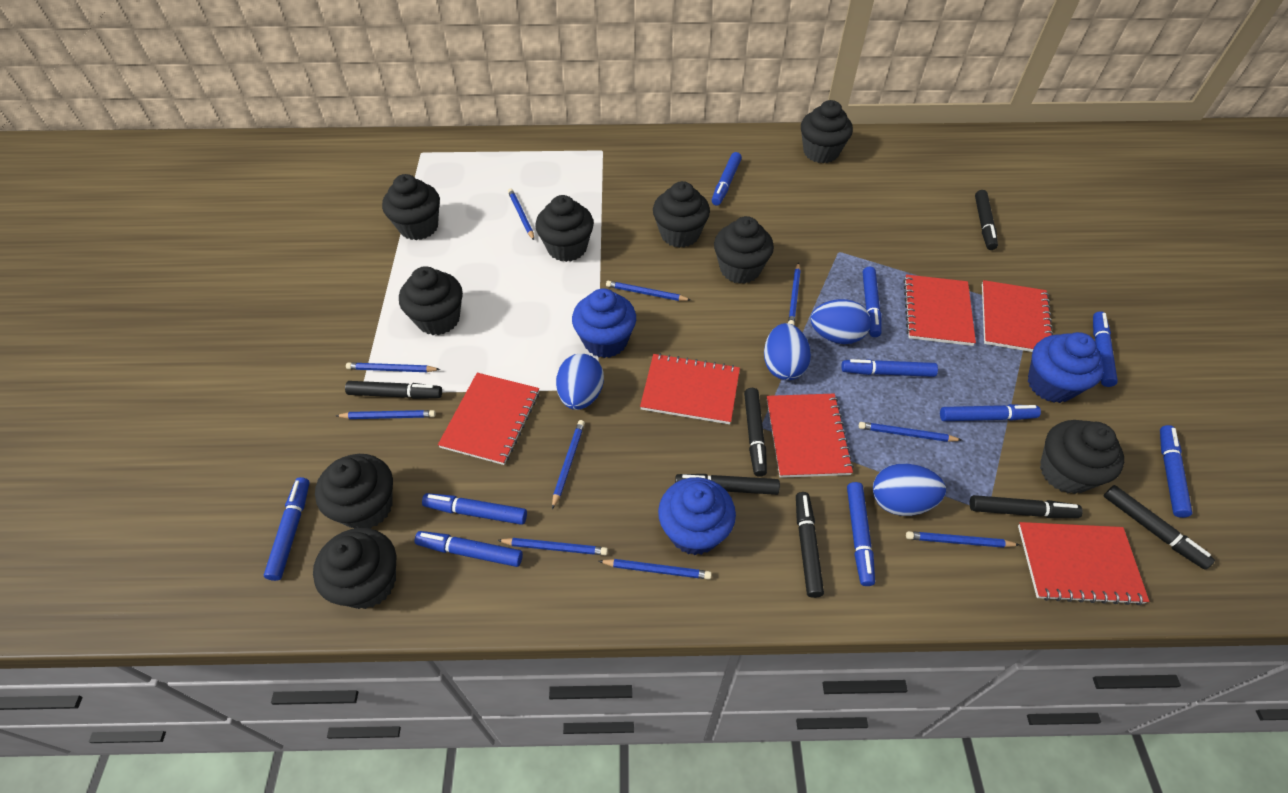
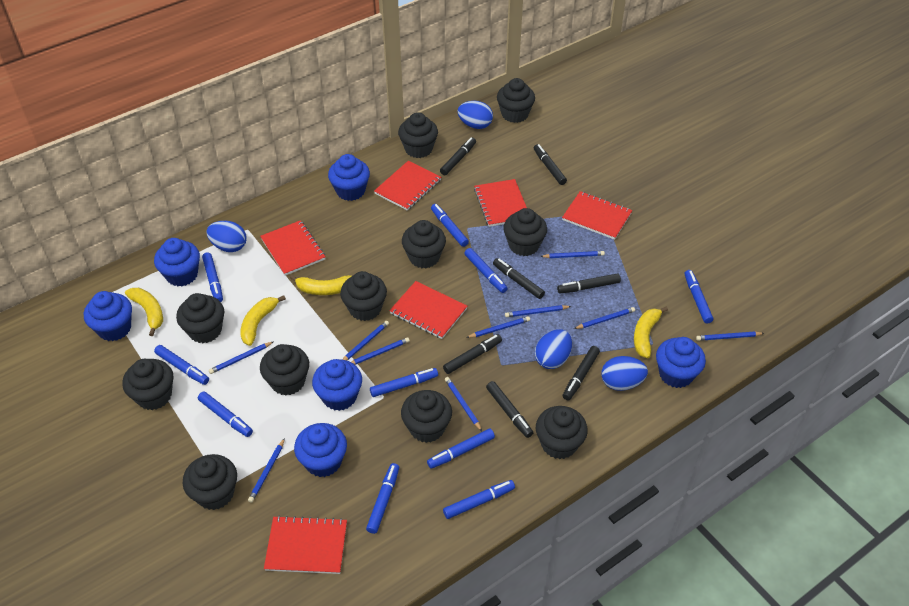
black cupcake: [313,528,396,609] [315,454,393,529] [382,174,440,240] [399,266,463,335] [536,195,594,262] [653,181,710,248] [714,216,774,284] [801,100,853,163] [1040,420,1124,494] = 9 -> [122,359,174,410] [176,293,224,343] [183,454,237,510] [260,344,309,396] [340,271,387,321] [398,112,438,158] [401,390,452,443] [402,220,446,268] [497,78,535,123] [503,208,547,256] [536,406,588,459] = 11
blue cupcake: [572,288,636,358] [658,477,736,555] [1028,332,1104,403] = 3 -> [84,291,132,341] [154,238,200,286] [294,423,347,477] [312,359,362,411] [328,154,370,201] [656,337,706,388] = 6
yellow banana: none = 0 -> [125,288,163,336] [240,295,286,346] [290,275,352,295] [634,307,668,358] = 4

